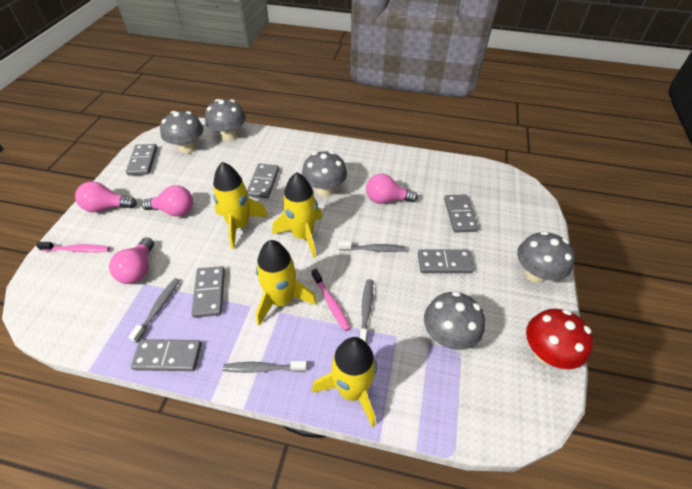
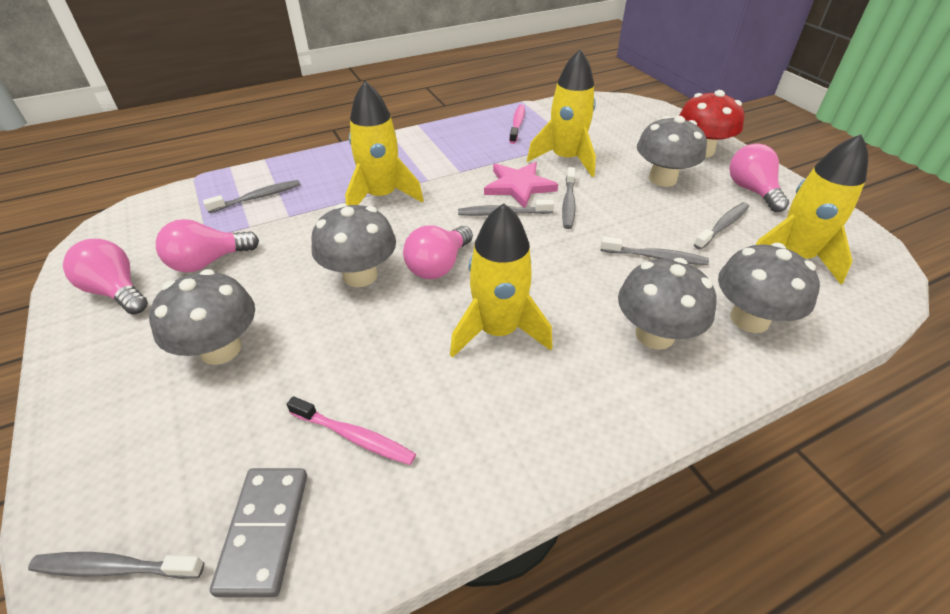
grey domino: [126,144,157,175] [131,339,202,371] [191,266,225,318] [247,163,279,198] [418,250,474,273] [444,194,478,233] = 6 -> [210,468,307,597] = 1
grey toothbrush: [129,278,180,343] [223,361,307,373] [338,241,406,252] [359,279,373,342] = 4 -> [28,552,204,579] [203,180,300,213] [458,200,554,216] [562,167,576,229] [601,237,709,265] [694,202,749,250] = 6
pink star: none = 0 -> [484,162,558,208] = 1

